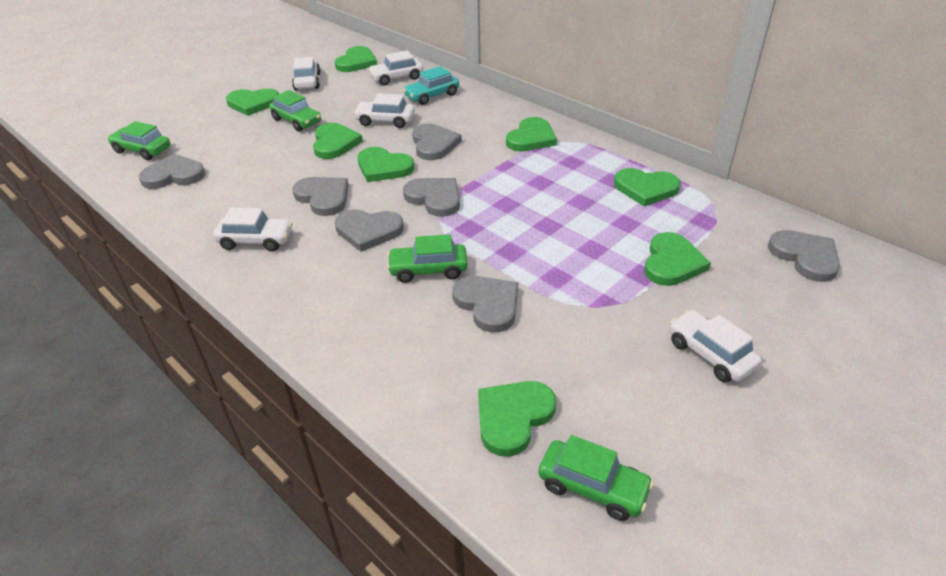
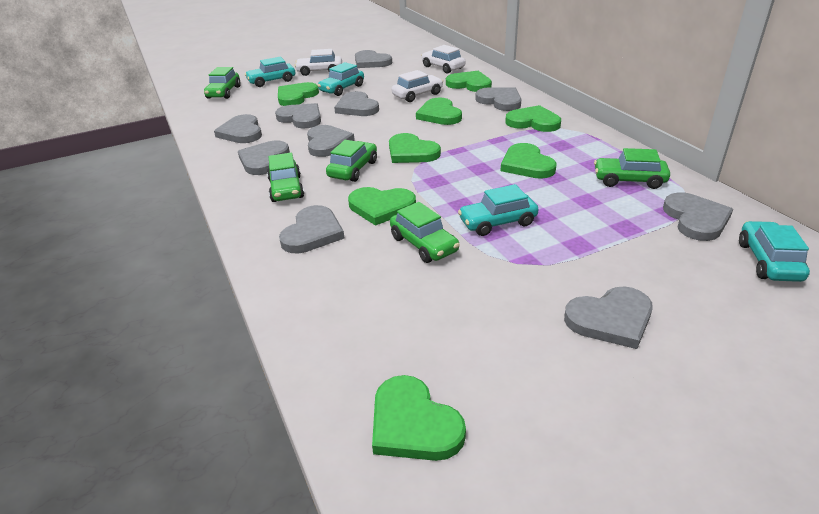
green car: [107,121,170,160] [269,90,321,132] [387,234,468,283] [538,435,654,521] = 4 -> [204,67,241,99] [267,153,304,202] [326,140,377,182] [390,202,460,263] [594,148,670,189] = 5
grey heart: [139,154,205,189] [292,177,349,216] [335,209,404,252] [403,178,460,217] [412,124,462,160] [452,276,518,332] [768,230,840,282] = 7 -> [214,114,262,143] [238,140,290,175] [275,103,321,128] [279,205,344,253] [307,125,355,157] [334,91,379,116] [355,50,392,68] [475,87,521,111] [564,286,653,349] [663,192,733,241] = 10
turquoise car: [403,66,459,105] = 1 -> [245,57,295,87] [317,62,364,96] [458,184,539,236] [739,221,810,282] = 4
white car: [213,208,293,251] [292,57,321,90] [353,93,415,128] [368,50,423,85] [669,310,762,382] = 5 -> [295,49,342,76] [392,70,443,102] [421,45,465,73] = 3

